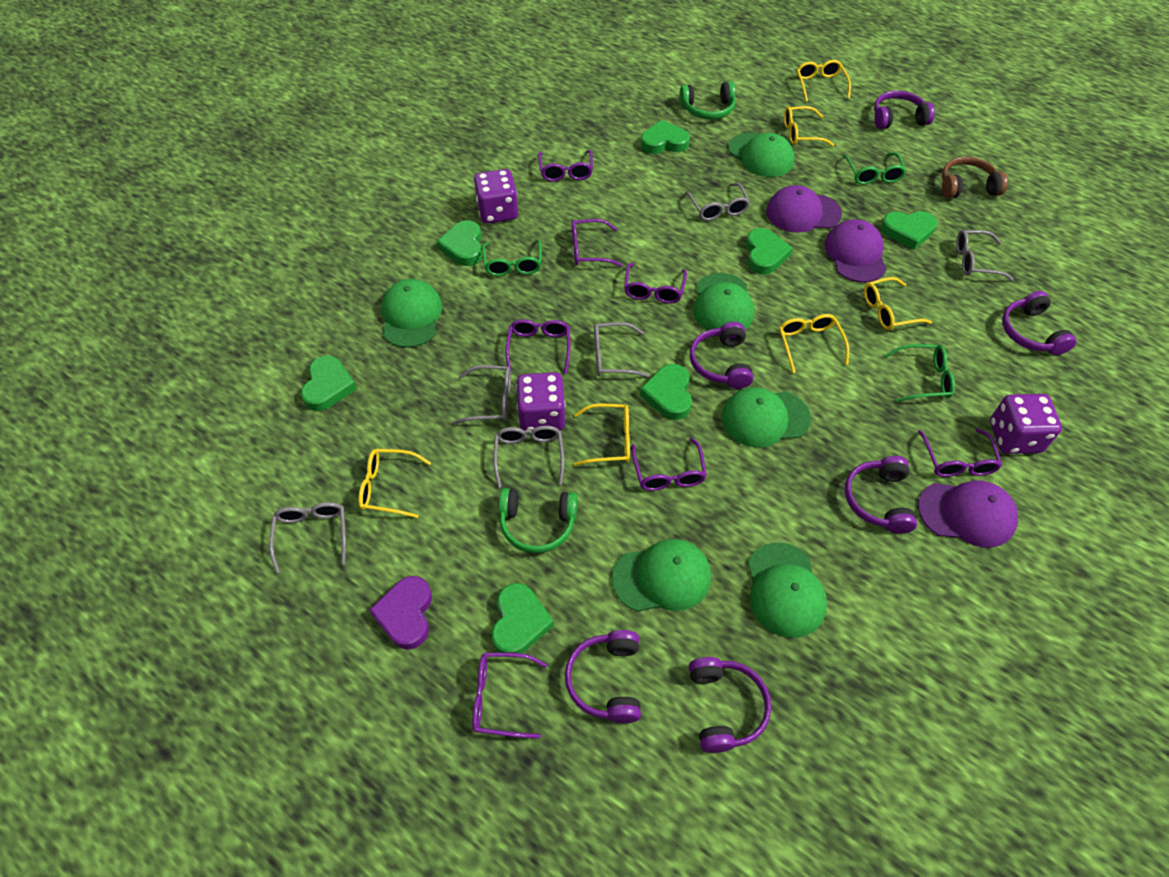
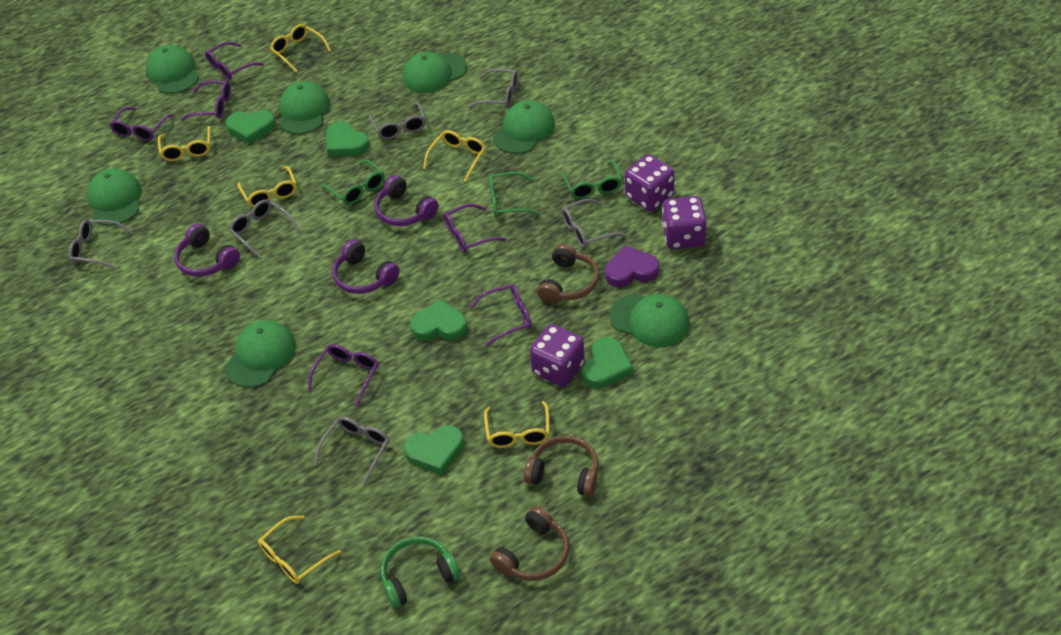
brown headphones: [942,157,1008,198] = 1 -> [490,506,569,581] [524,435,598,497] [537,244,599,303] = 3
green cap: [381,279,442,348] [612,539,711,612] [693,273,754,330] [721,387,811,447] [728,132,794,177] [748,542,827,638] = 6 -> [87,168,142,226] [146,45,199,94] [225,320,296,388] [279,81,330,134] [403,52,467,93] [493,100,555,154] [610,293,689,347] = 7
green headphones: [499,488,578,553] [679,81,736,119] = 2 -> [381,536,461,608] = 1
green heart: [301,356,357,411] [437,220,482,266] [492,583,554,653] [640,364,692,420] [641,120,690,154] [746,228,793,275] [881,211,937,249] = 7 -> [226,110,276,145] [326,121,369,157] [403,425,464,475] [410,299,467,341] [582,337,633,389] = 5
purple cap: [766,185,842,233] [825,219,887,283] [918,480,1018,548] = 3 -> none = 0
purple glasses: [472,652,547,738] [505,319,570,374] [538,150,593,182] [572,219,622,267] [624,263,687,304] [631,438,707,491] [918,428,1002,477] = 7 -> [110,107,174,141] [181,81,231,121] [205,42,264,80] [308,344,378,407] [443,204,506,253] [470,284,531,346] = 6
purple headphones: [565,630,641,723] [689,657,771,753] [690,322,753,389] [845,456,917,534] [874,91,935,129] [1002,291,1076,355] = 6 -> [174,224,240,277] [332,240,400,294] [374,175,439,226] = 3

